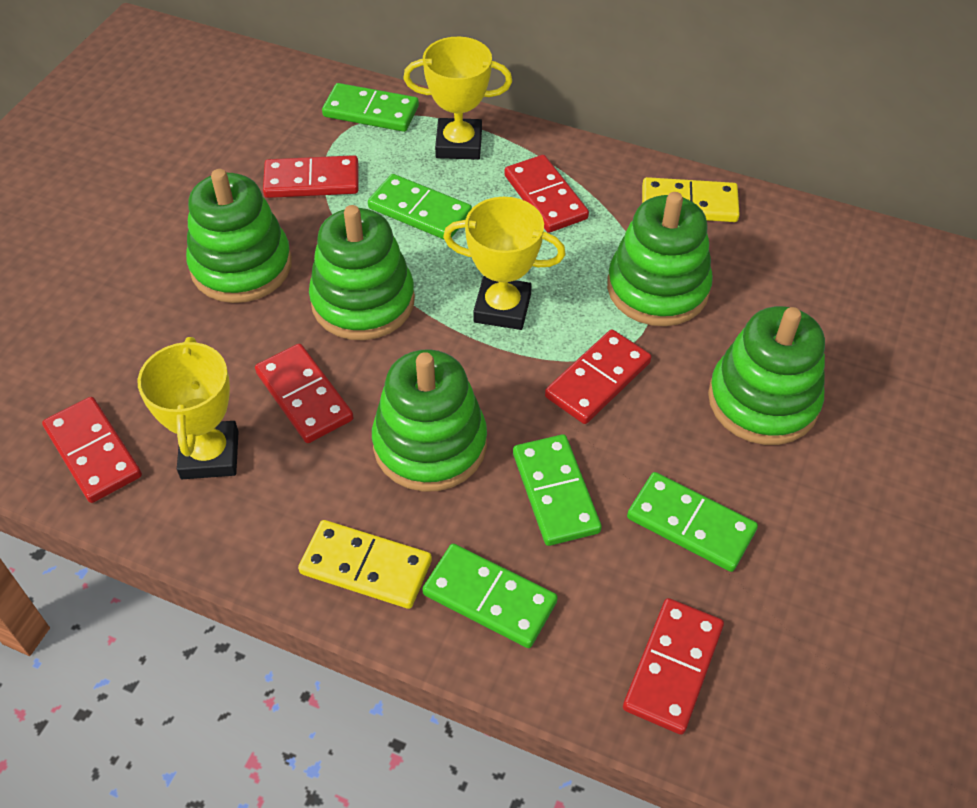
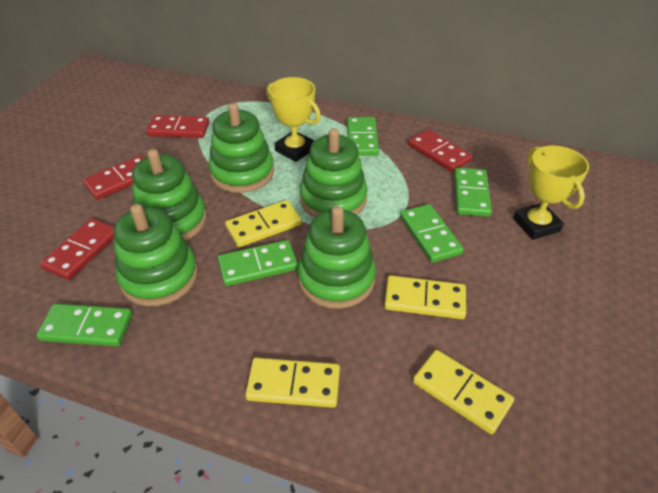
red domino: [42,397,142,503] [255,344,354,443] [263,155,359,198] [504,155,589,233] [545,329,652,424] [623,598,724,735] = 6 -> [40,218,114,280] [83,155,144,200] [146,115,209,138] [408,129,472,172] = 4
yellow domino: [298,520,432,609] [642,177,740,222] = 2 -> [225,200,302,247] [245,358,340,408] [384,275,466,319] [413,350,514,434] = 4
yellow trophy: [138,337,239,479] [403,37,512,160] [443,197,566,330] = 3 -> [266,77,321,162] [513,146,589,240] = 2

